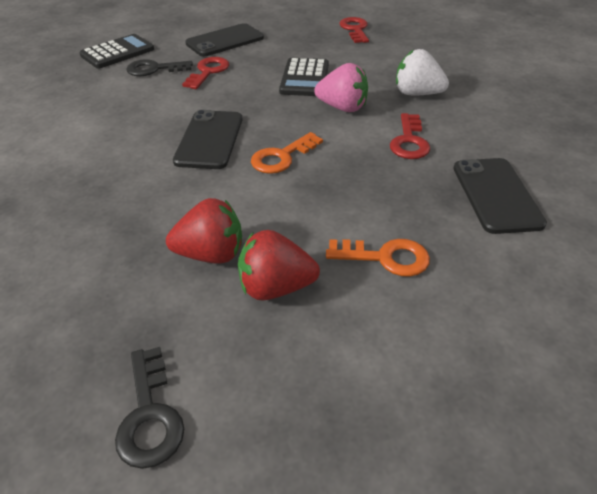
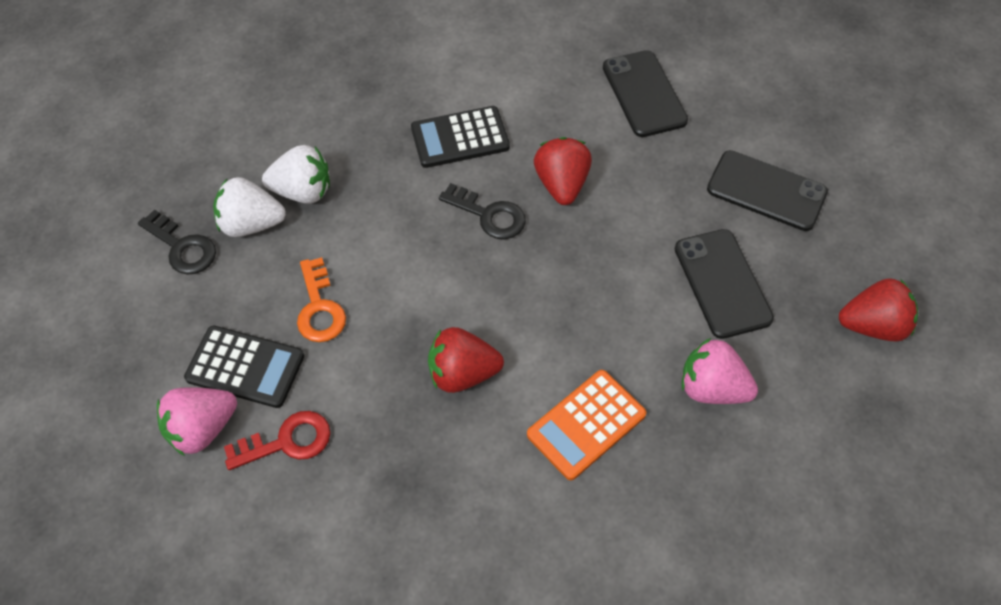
orange calculator: none = 0 -> [527,370,646,480] = 1
orange key: [251,132,323,174] [326,239,430,277] = 2 -> [297,257,346,342] = 1
pink strawberry: [314,63,368,112] = 1 -> [157,387,237,456] [682,338,758,404] = 2
red key: [182,57,229,89] [339,17,369,43] [390,113,430,159] = 3 -> [224,411,331,470] = 1
red strawberry: [166,198,242,264] [238,230,320,301] = 2 -> [428,327,504,393] [534,137,592,205] [839,278,918,342] = 3
white strawberry: [396,49,449,95] = 1 -> [213,177,286,237] [262,145,330,204] = 2

